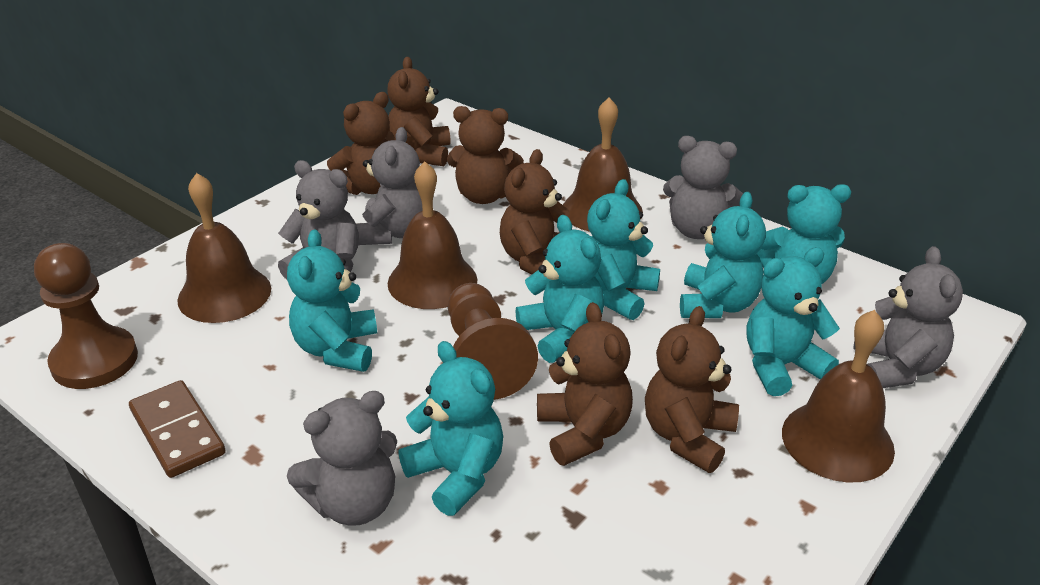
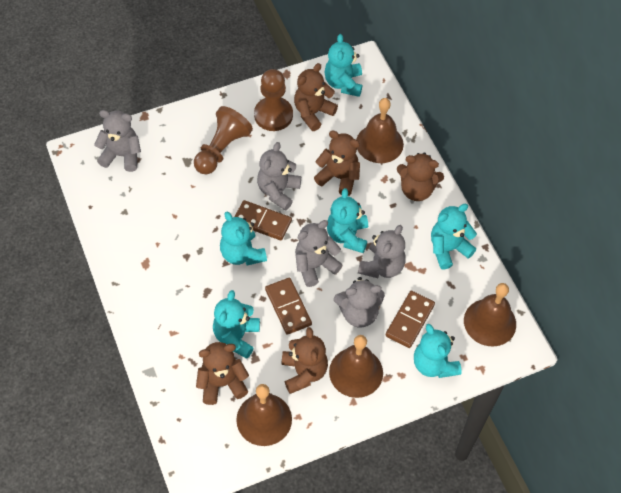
brown domino: [129,380,226,478] = 1 -> [235,200,292,241] [265,278,312,335] [386,291,435,348] = 3
brown teddy bear: [327,92,395,195] [387,57,451,166] [447,106,524,204] [500,149,569,275] [537,302,633,466] [645,306,739,473] = 6 -> [196,342,249,405] [281,327,328,394] [294,63,338,131] [314,131,360,196] [397,152,444,201] = 5
turquoise teddy bear: [287,229,377,372] [398,341,503,516] [515,215,604,363] [587,179,660,320] [680,192,766,318] [747,247,840,396] [757,184,851,284] = 7 -> [213,290,260,359] [220,212,267,266] [325,34,362,97] [327,188,368,253] [414,324,462,378] [431,204,477,270] = 6

